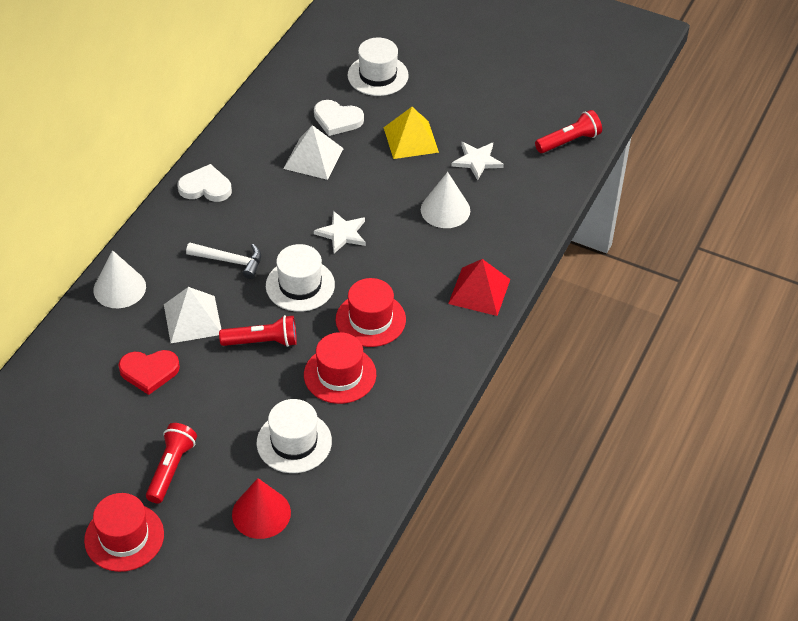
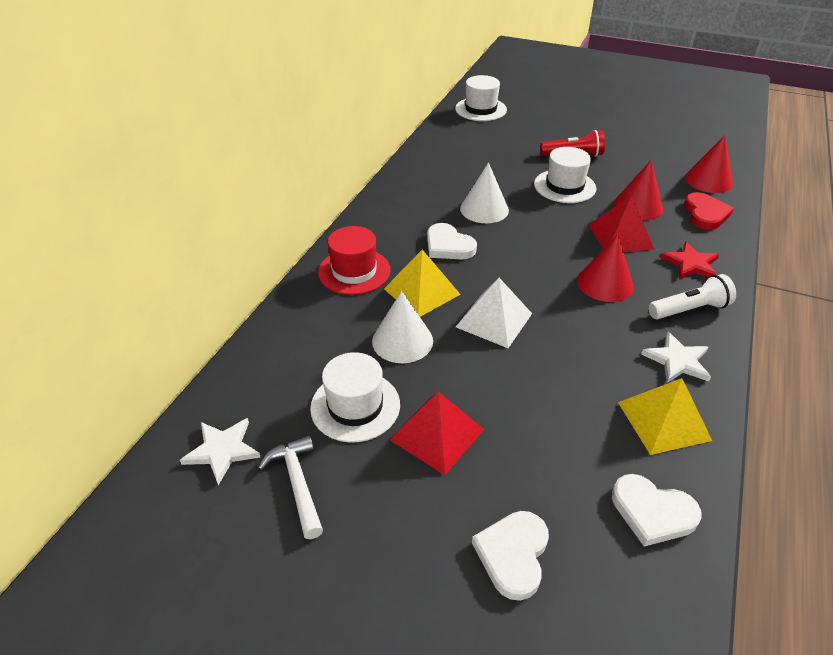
red cone: [232,478,291,539] = 1 -> [577,235,634,302] [614,160,663,220] [685,135,733,193] = 3
red flashlight: [146,423,197,504] [219,315,297,347] [535,110,602,153] = 3 -> [540,130,605,157] = 1
red hat: [84,493,164,572] [304,332,376,404] [336,278,406,347] = 3 -> [318,226,391,295] = 1
red pyramid: [448,259,511,316] = 1 -> [389,392,484,475] [589,196,654,252] = 2
red star: none = 0 -> [660,241,719,279] = 1
white flashlight: none = 0 -> [648,274,736,319] = 1
white heart: [178,164,232,202] [314,100,364,136] = 2 -> [427,223,477,259] [472,511,549,601] [612,474,702,547] = 3
white pyramid: [164,287,221,343] [283,125,344,180] = 2 -> [456,278,532,348] = 1
yellow pyramid: [384,107,439,159] = 1 -> [384,249,461,317] [618,378,712,455] = 2

